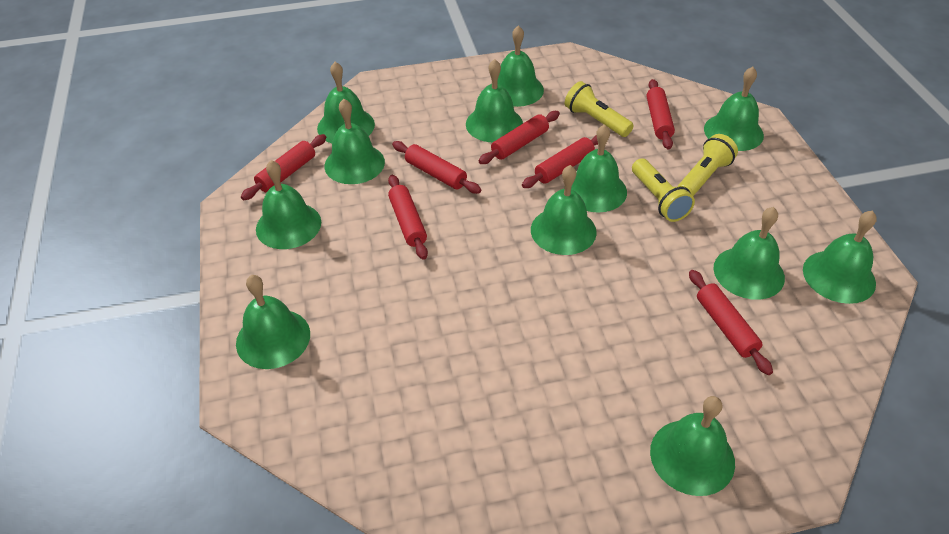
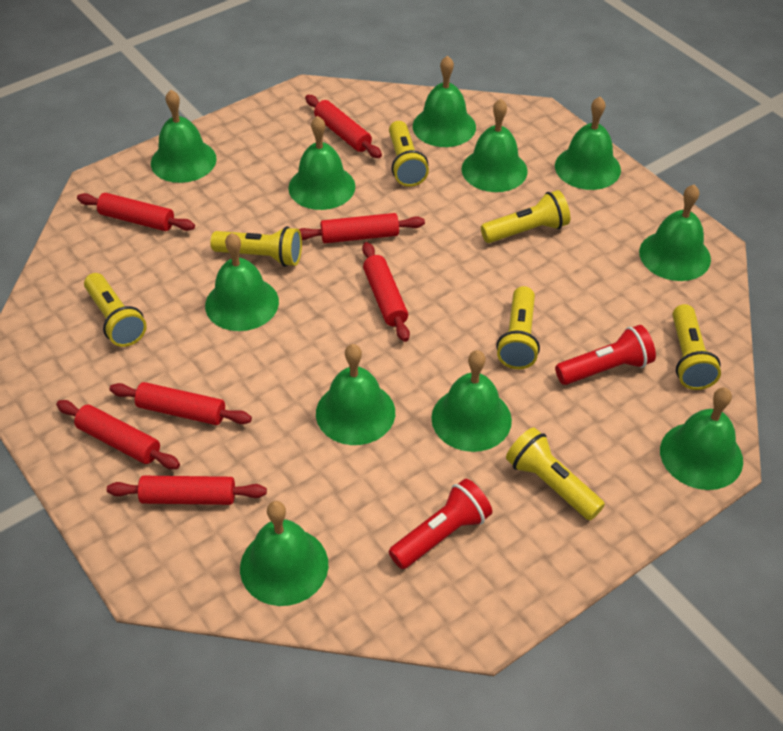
green bell: [236,275,310,369] [256,160,321,249] [317,62,375,143] [324,99,385,184] [466,59,523,142] [491,25,544,107] [531,165,597,255] [571,124,627,213] [650,396,735,496] [704,67,764,151] [713,207,785,300] [803,210,877,304] = 12 -> [151,90,217,183] [205,233,279,331] [240,501,328,606] [288,116,355,210] [316,344,395,445] [413,55,476,147] [431,350,512,452] [461,99,528,192] [555,97,621,190] [639,185,711,281] [660,388,743,490] = 11
red flashlight: none = 0 -> [389,479,492,569] [555,325,656,385] = 2
yellow flashlight: [565,81,634,137] [632,158,695,222] [677,134,738,196] = 3 -> [84,273,147,347] [210,226,302,267] [389,121,429,187] [481,190,570,243] [496,286,540,369] [506,427,605,520] [672,304,721,390] = 7

